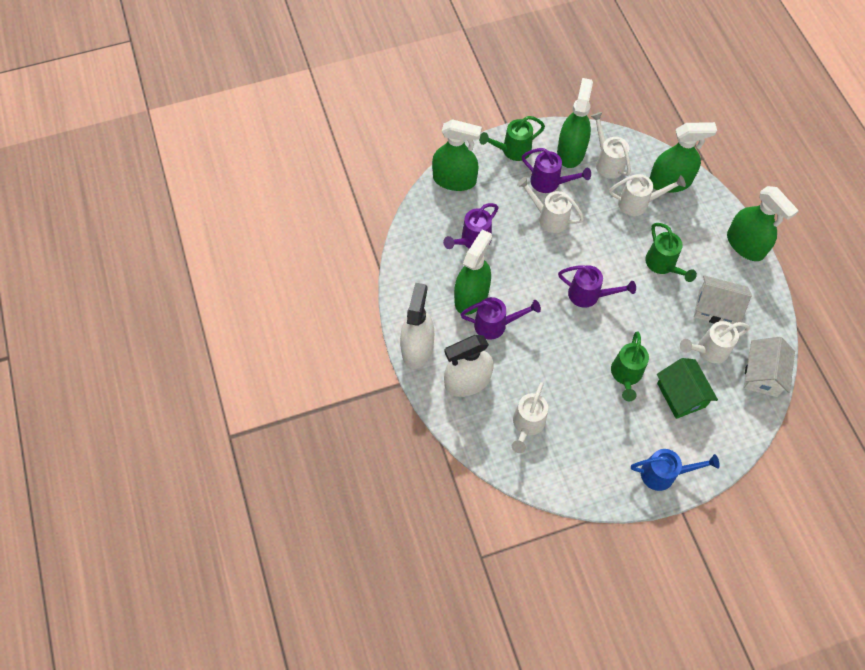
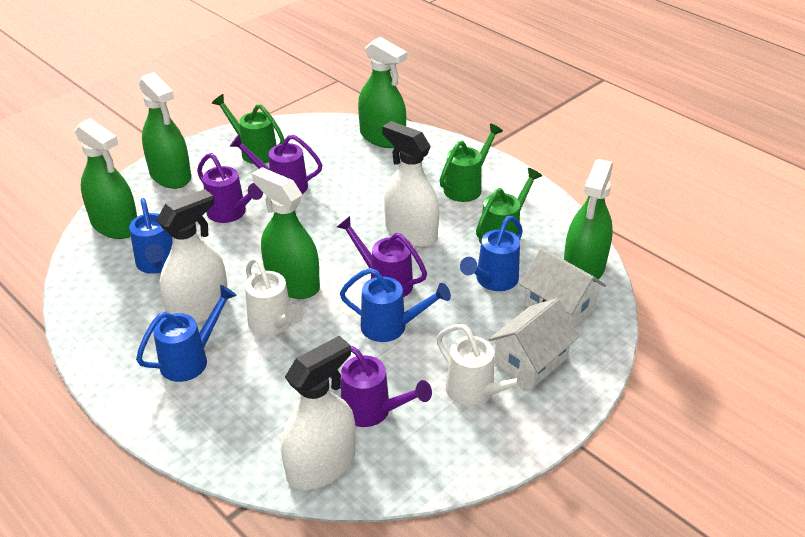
blue watering can: [631,449,720,491] = 1 -> [129,198,173,274] [136,285,237,382] [340,268,451,342] [460,216,523,291] = 4
green house: [657,358,718,419] = 1 -> none = 0
white spray bottle: [400,283,434,369] [444,335,494,397] = 2 -> [156,189,228,324] [281,336,356,490] [382,121,439,247] = 3
white watering can: [512,382,548,453] [517,177,584,233] [591,112,631,179] [609,174,686,216] [680,321,750,363] = 5 -> [245,257,304,336] [436,324,534,406] = 2

